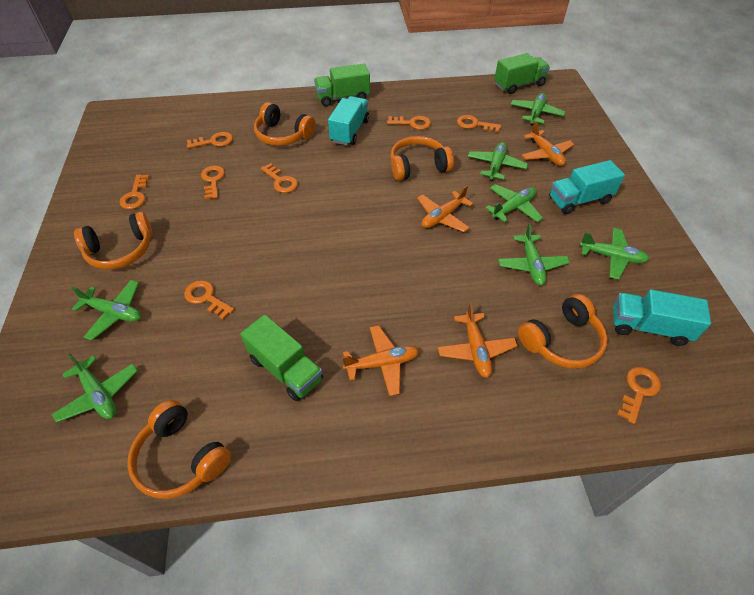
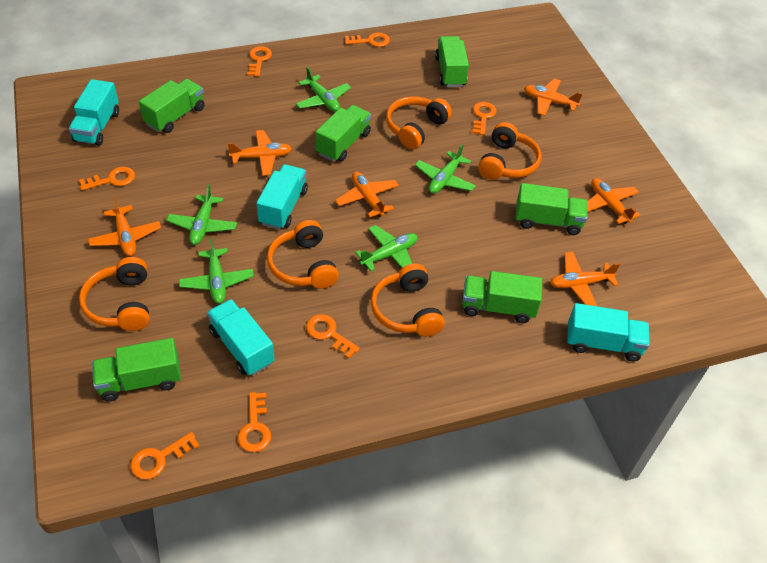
green plane: [52,353,138,423] [72,280,141,340] [468,142,528,181] [486,184,543,222] [498,223,570,285] [511,93,565,126] [579,228,649,279] = 7 -> [166,184,237,245] [179,238,254,303] [296,67,351,112] [355,225,418,271] [415,144,476,194] = 5
green truck: [240,314,323,401] [314,64,370,106] [494,53,550,94] = 3 -> [92,338,181,401] [139,79,205,133] [316,105,371,162] [435,36,469,87] [462,271,542,323] [515,183,587,235] = 6
orange key: [119,175,149,209] [184,280,234,320] [187,132,233,149] [201,166,225,199] [261,163,298,193] [387,116,431,130] [457,115,501,133] [617,367,661,424] = 8 -> [79,167,135,191] [131,432,199,479] [238,392,271,452] [247,46,272,77] [306,314,360,359] [345,32,390,47] [472,102,497,135] = 7
orange plane: [342,325,419,396] [417,185,473,232] [438,303,518,378] [522,121,574,166] = 4 -> [88,196,161,256] [228,130,292,176] [335,172,399,217] [524,78,583,116] [550,252,620,306] [587,178,640,224] = 6
turquoise truck: [328,96,369,145] [549,160,625,214] [613,289,711,346] = 3 -> [69,79,119,146] [207,299,275,375] [256,164,308,230] [567,303,650,361] = 4

